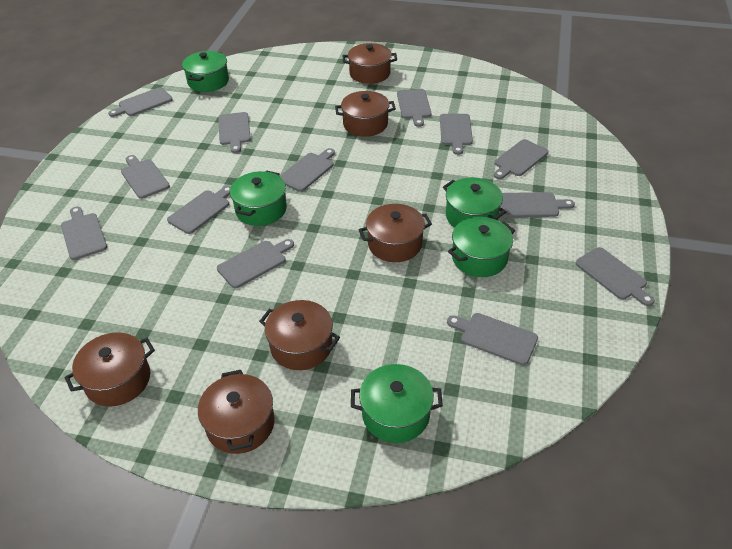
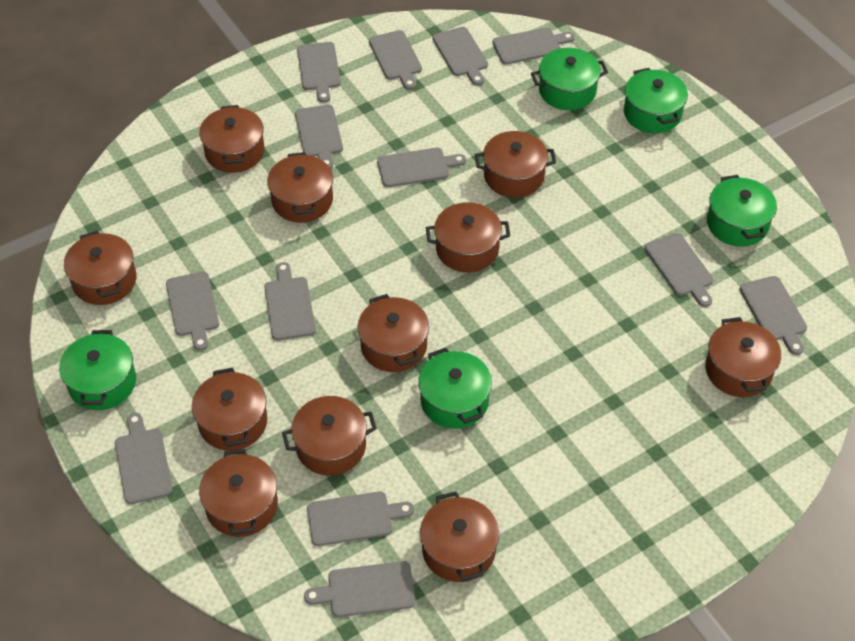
brown pot: [65,332,155,407] [198,370,275,454] [259,300,340,370] [335,91,396,137] [343,43,397,84] [359,204,432,262] = 6 -> [64,231,136,305] [192,367,267,451] [199,105,264,173] [199,449,278,537] [267,152,333,223] [282,396,377,476] [358,294,429,372] [420,491,499,582] [426,202,510,272] [475,131,556,198] [705,317,781,397] = 11

